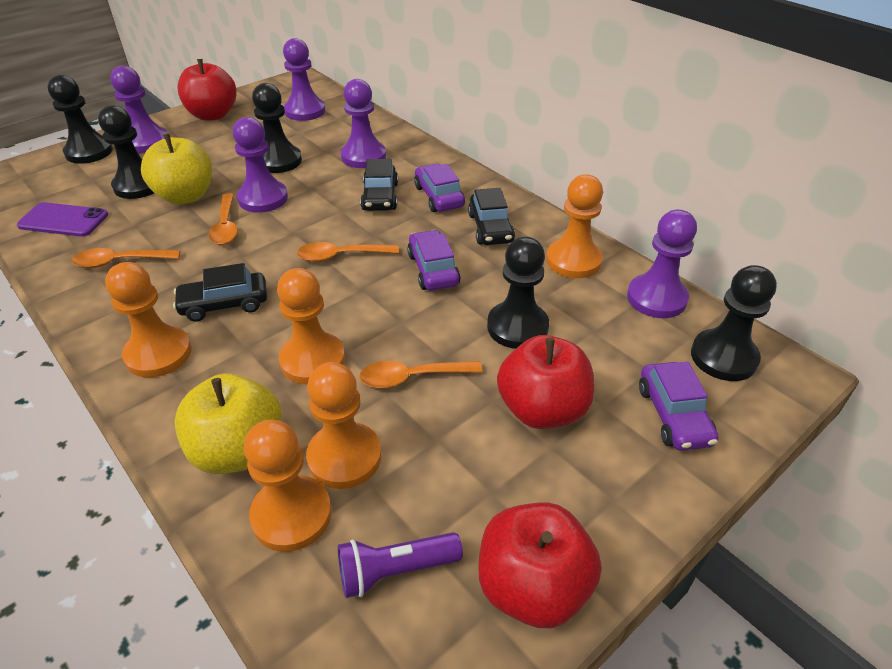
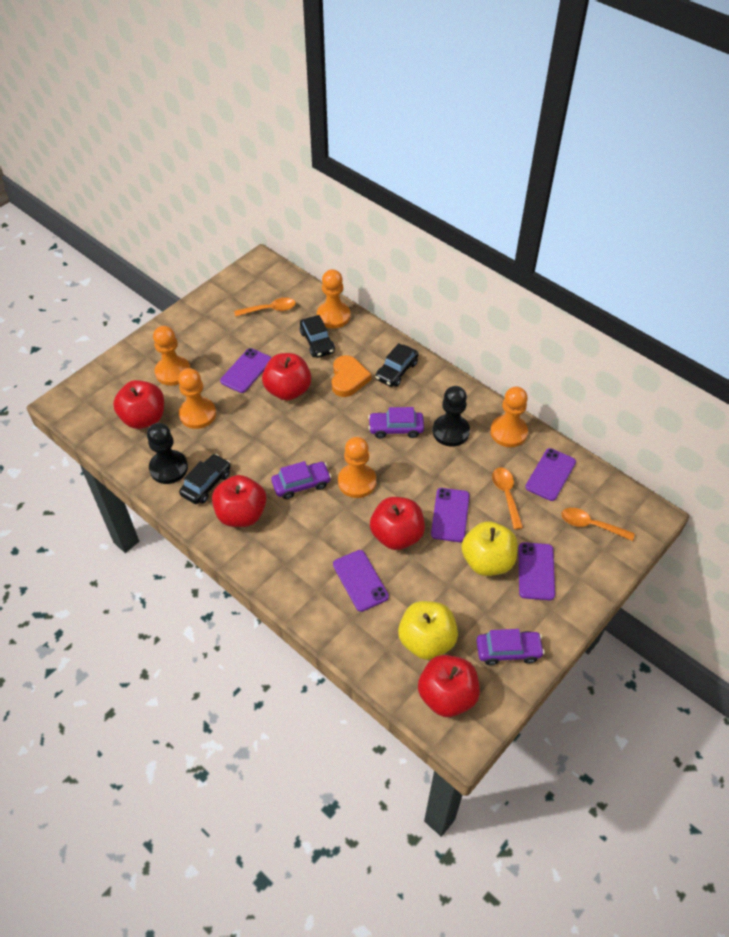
black pawn: [48,75,113,164] [98,105,154,199] [252,83,302,173] [487,237,549,349] [691,265,777,381] = 5 -> [147,423,188,484] [433,386,470,447] = 2
orange heart: none = 0 -> [331,355,372,397] = 1
orange spoon: [72,248,180,268] [208,193,238,245] [297,242,399,262] [359,361,482,388] = 4 -> [234,298,296,317] [492,467,523,530] [561,508,635,541] = 3
purple flashlight: [338,532,463,598] = 1 -> none = 0
purple pawn: [110,66,167,153] [233,117,288,213] [283,38,326,121] [341,79,386,168] [627,210,697,318] = 5 -> none = 0
purple phone: [17,202,108,237] = 1 -> [220,348,271,393] [333,550,389,612] [431,488,470,542] [518,542,555,600] [525,448,576,501] = 5
red apple: [177,59,237,121] [478,502,602,628] [497,335,594,429] = 3 -> [113,380,164,429] [212,475,266,527] [262,353,311,401] [370,497,425,550] [418,655,480,717] = 5

